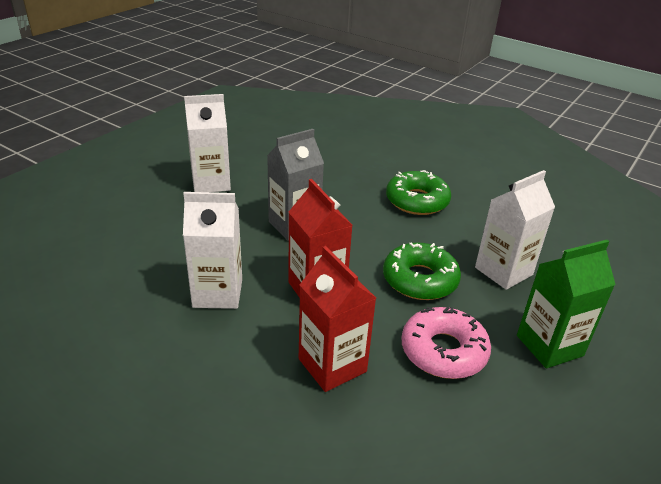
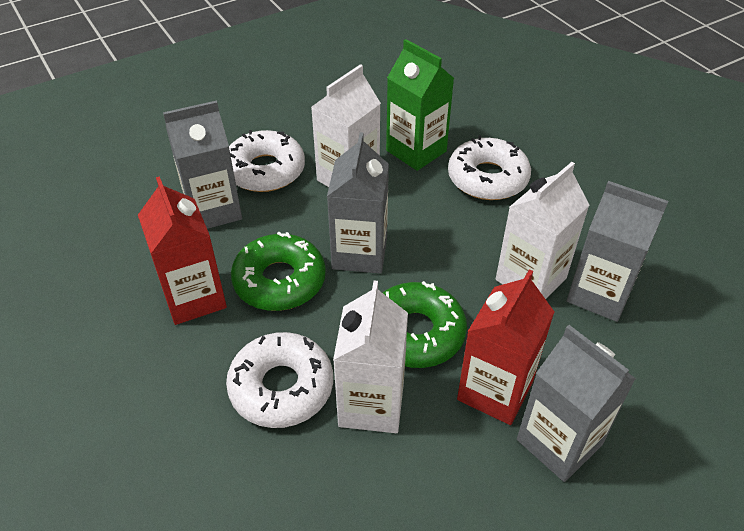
grey carton: [267,129,324,241] = 1 -> [163,100,242,229] [327,132,389,274] [517,325,636,482] [567,181,668,322] = 4
pink donut: [402,307,491,379] = 1 -> none = 0
white donut: none = 0 -> [226,332,333,428] [229,130,305,192] [448,136,531,200] = 3

